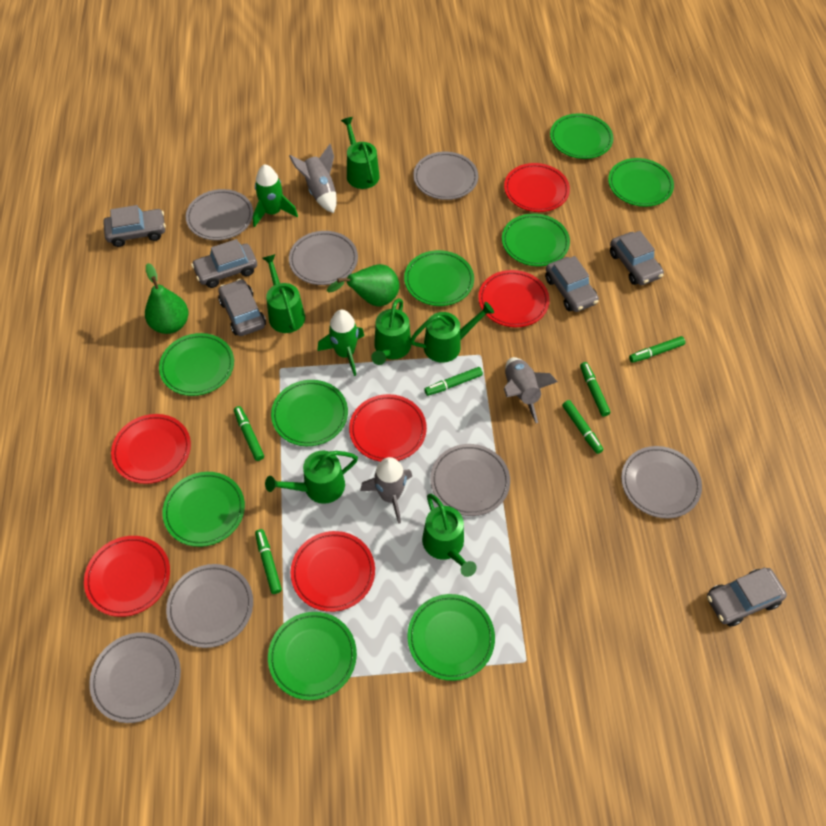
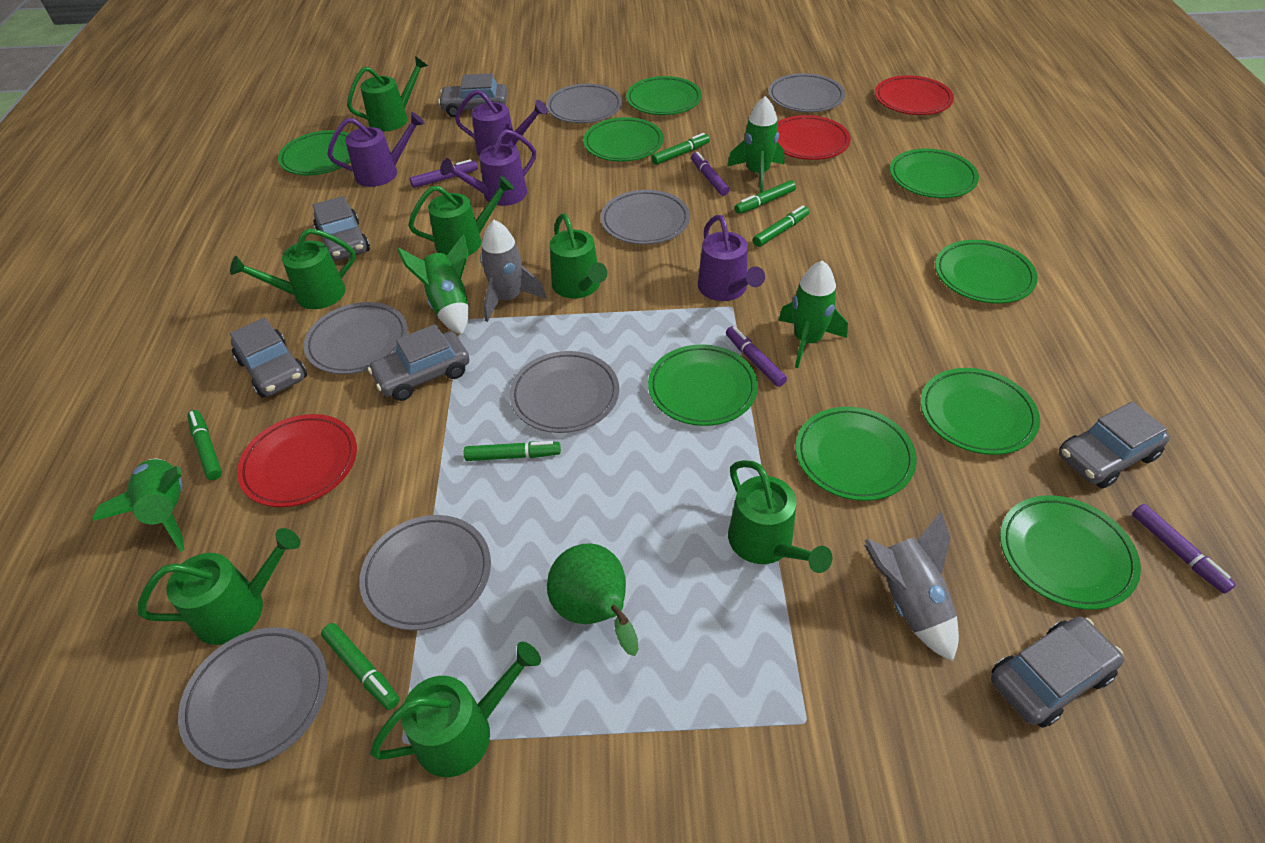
green pear: [145,263,189,334] [327,264,399,306] = 2 -> [547,543,639,656] = 1
green rocket: [253,164,298,227] [317,310,364,376] = 2 -> [92,459,184,552] [397,235,469,335] [728,96,784,193] [778,260,848,368] = 4
green watering can: [263,254,305,333] [265,451,358,504] [341,117,380,189] [372,298,411,365] [410,302,494,363] [422,494,477,577] = 6 -> [138,528,300,645] [230,228,356,309] [347,56,428,132] [370,642,541,777] [408,176,514,256] [550,213,607,299] [728,460,832,573] = 7
grey rocket: [289,144,337,213] [360,457,412,524] [504,357,558,423] = 3 -> [480,220,546,322] [864,511,959,661] = 2
purple marker: none = 0 -> [410,159,478,188] [691,152,729,196] [726,326,787,387] [1132,504,1236,594] = 4
purple watering can: none = 0 -> [327,112,425,187] [440,129,536,206] [455,90,548,156] [698,215,765,301] = 4
red plate: [84,536,170,617] [111,414,191,484] [291,531,375,612] [349,394,427,462] [478,270,550,327] [504,163,570,212] = 6 -> [237,414,357,507] [777,115,851,160] [875,75,954,115] = 3

